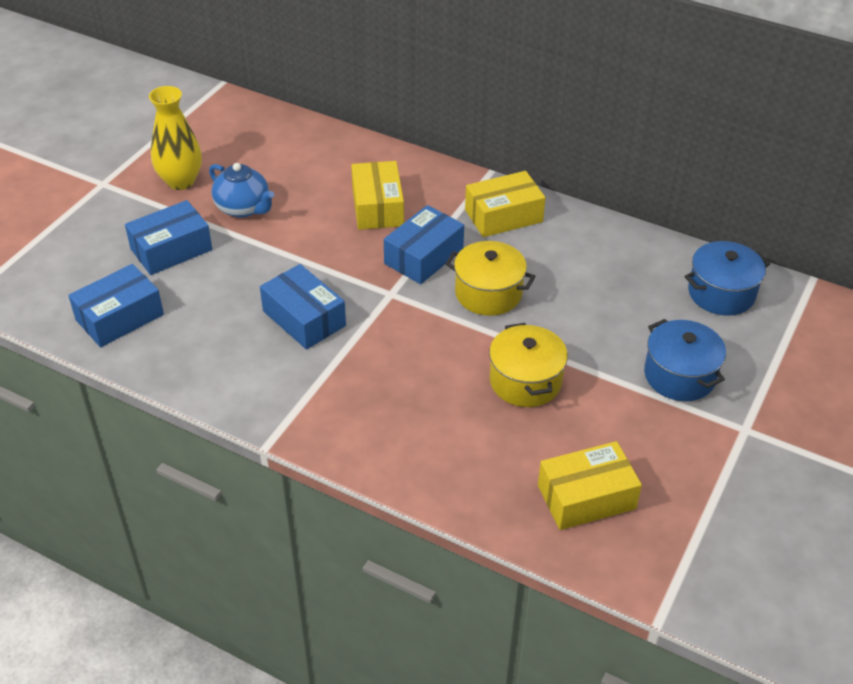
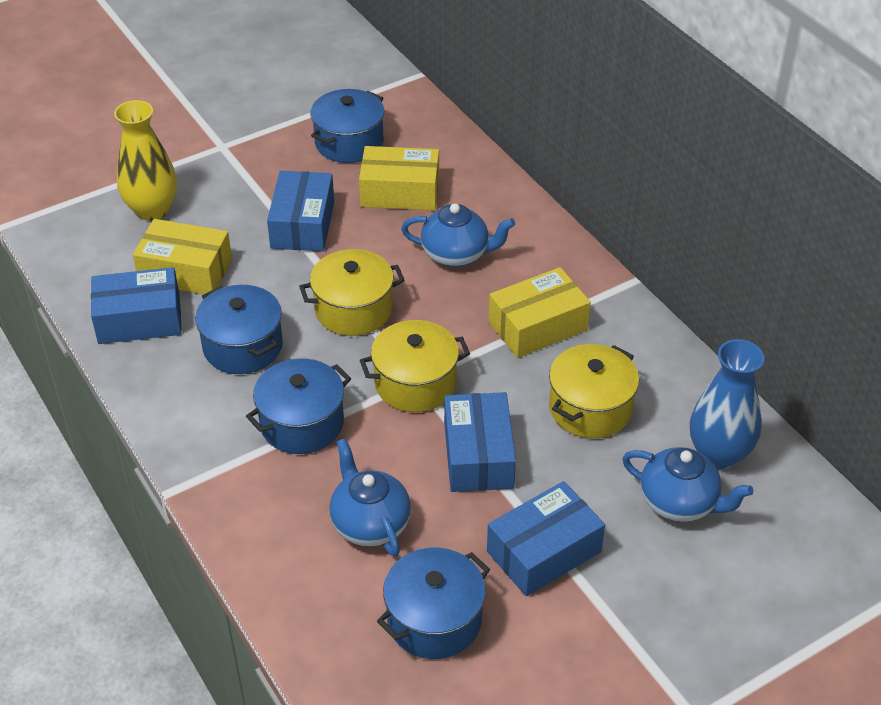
blue pot: [644,319,726,401] [685,241,770,316] = 2 -> [195,285,283,374] [246,358,351,454] [311,89,385,163] [377,547,490,659] = 4
blue teapot: [209,163,274,218] = 1 -> [329,438,411,557] [401,203,515,267] [622,447,753,522] = 3
blue vase: none = 0 -> [690,339,764,469] = 1
yellow pot: [445,241,535,316] [489,323,568,407] = 2 -> [299,249,405,336] [360,320,470,412] [549,344,639,438] = 3

